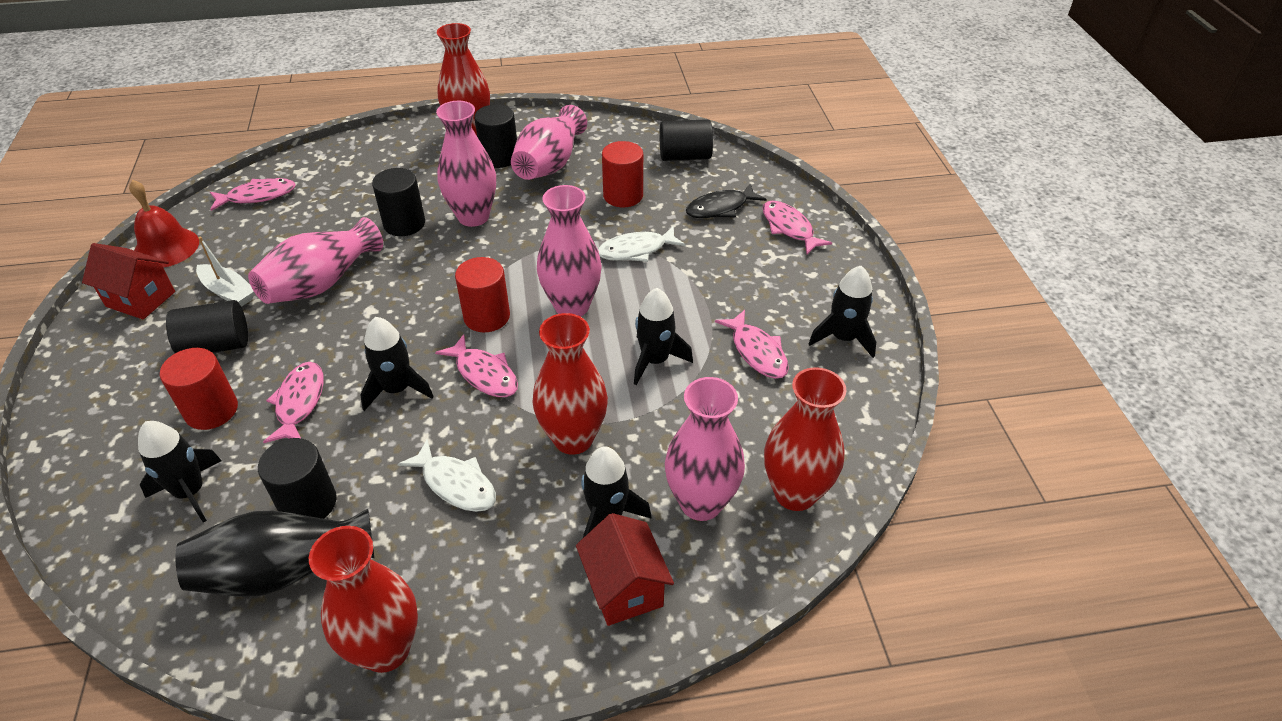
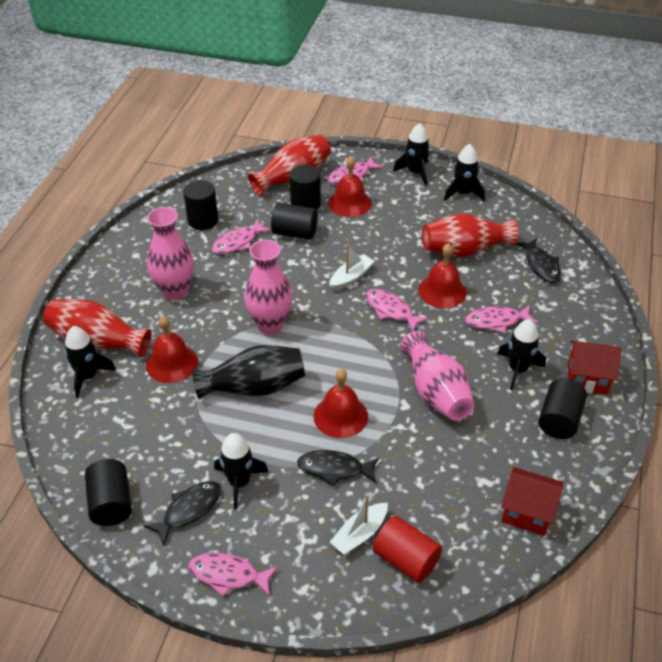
black fish: [686,184,766,218] = 1 -> [144,481,221,546] [297,450,379,487] [516,238,561,283] = 3
pink vase: [248,217,383,304] [436,101,496,227] [511,105,587,180] [537,185,602,317] [665,377,745,521] = 5 -> [147,207,194,300] [244,240,292,334] [400,331,474,421] = 3
red bell: [129,180,199,268] = 1 -> [146,315,198,383] [314,369,368,438] [328,156,372,217] [418,243,467,308] = 4
red cylinder: [160,348,238,430] [455,257,510,332] [602,141,643,207] = 3 -> [373,516,442,583] = 1
red vase: [309,526,418,673] [437,23,490,136] [533,313,608,455] [764,367,846,511] = 4 -> [43,299,151,358] [248,135,331,196] [422,213,519,257] = 3
white boat: [196,237,255,307] = 1 -> [329,244,374,290] [330,494,388,555] = 2
white fish: [398,439,496,512] [598,226,686,262] = 2 -> none = 0

